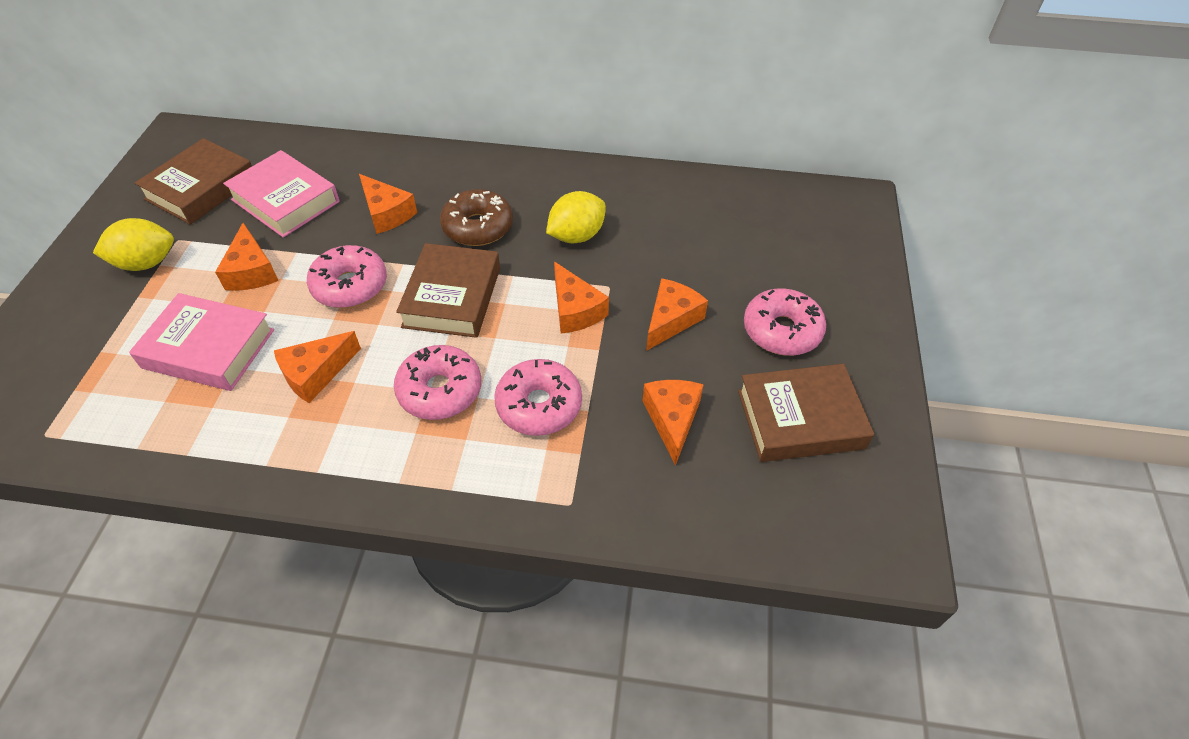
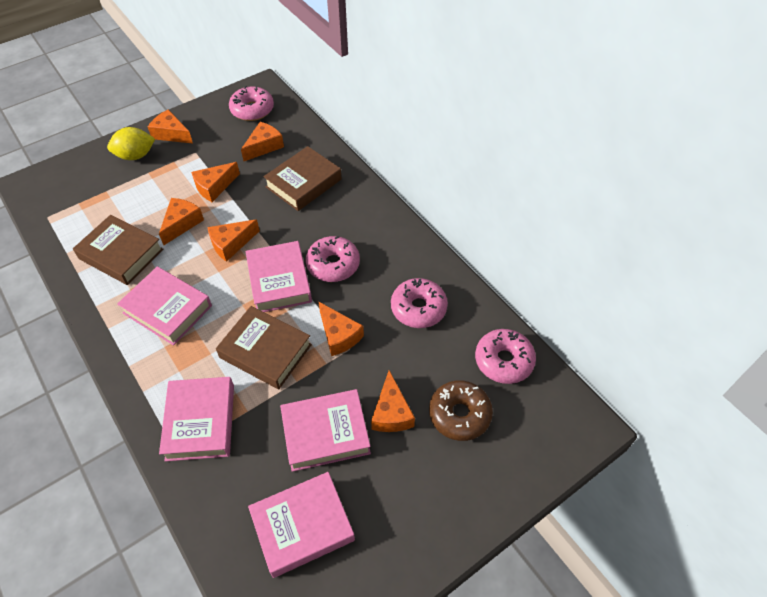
orange cheese: [215,223,278,291] [274,331,361,403] [359,174,417,234] [554,262,609,334] [642,380,704,466] [646,278,708,351] = 6 -> [148,109,193,144] [159,198,204,245] [191,162,240,202] [207,219,260,262] [241,122,284,161] [318,301,364,356] [371,370,415,432] = 7
pink book: [129,293,274,391] [223,150,340,238] = 2 -> [117,266,212,346] [159,377,234,462] [245,241,312,312] [248,472,355,578] [280,389,371,472] = 5
yellow lemon: [93,218,174,271] [546,191,606,243] = 2 -> [107,127,155,160] = 1

